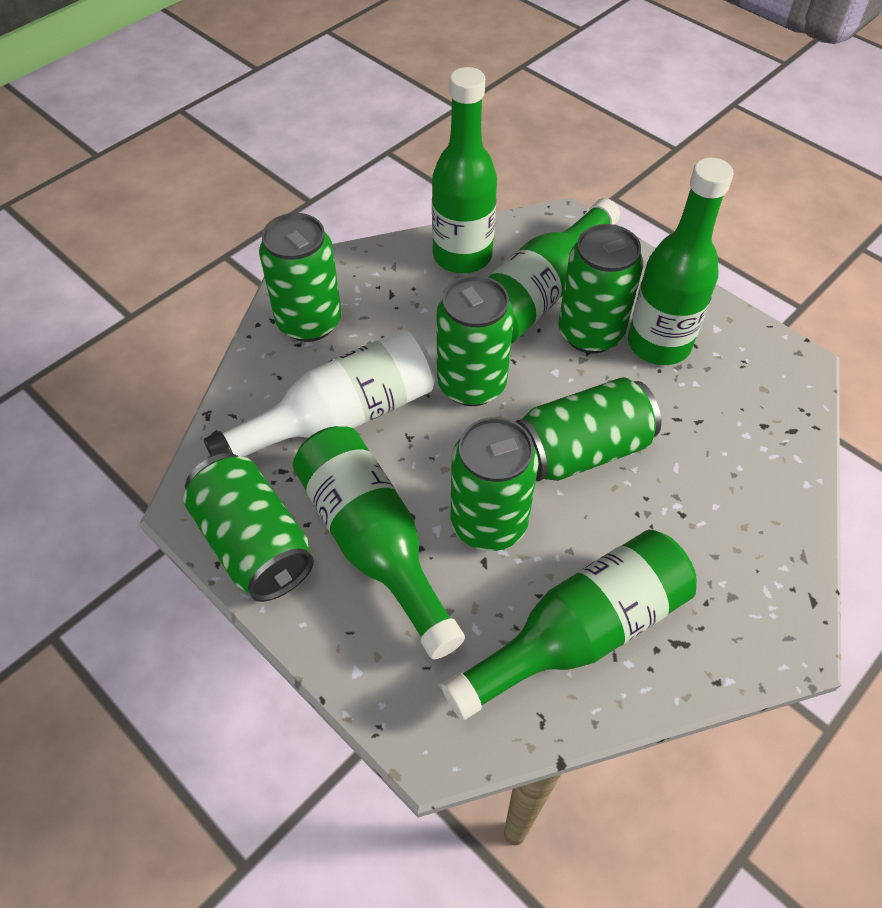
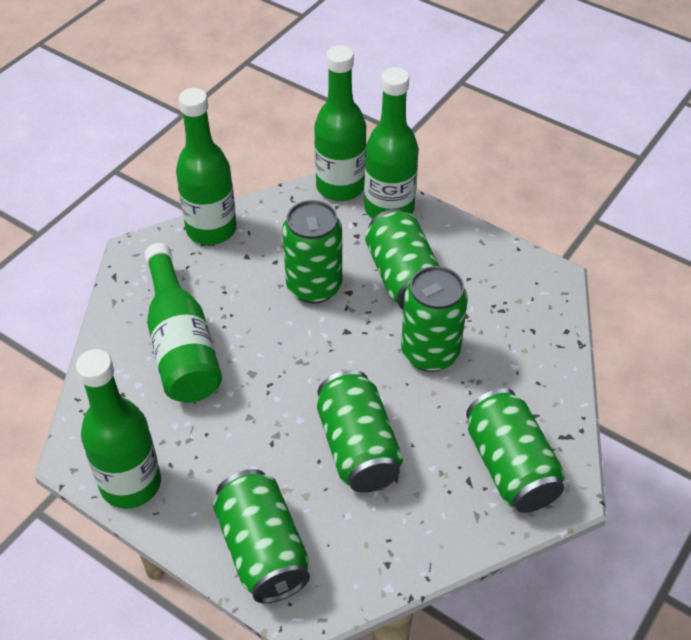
white bottle: [204,329,436,457] = 1 -> none = 0

